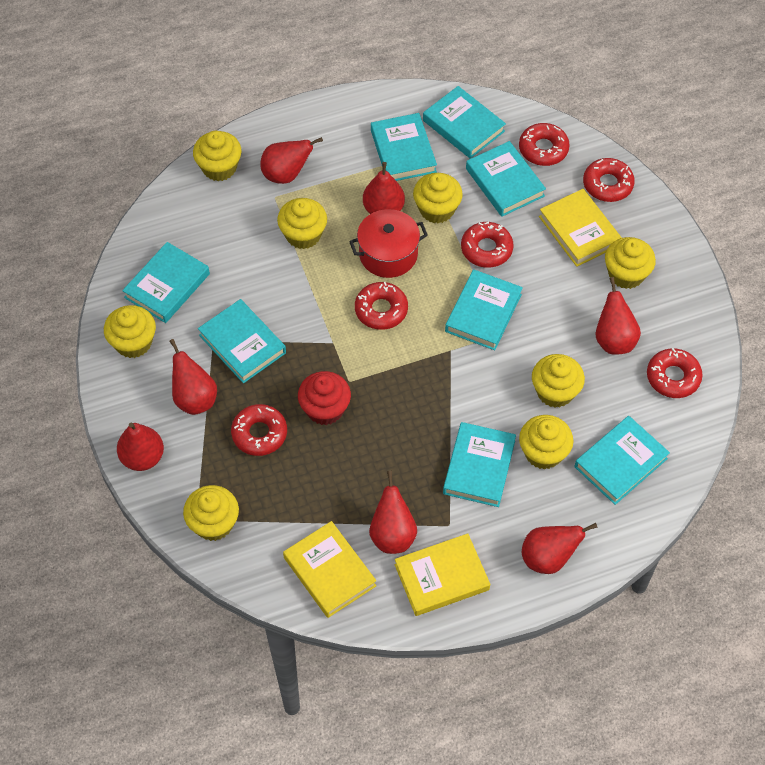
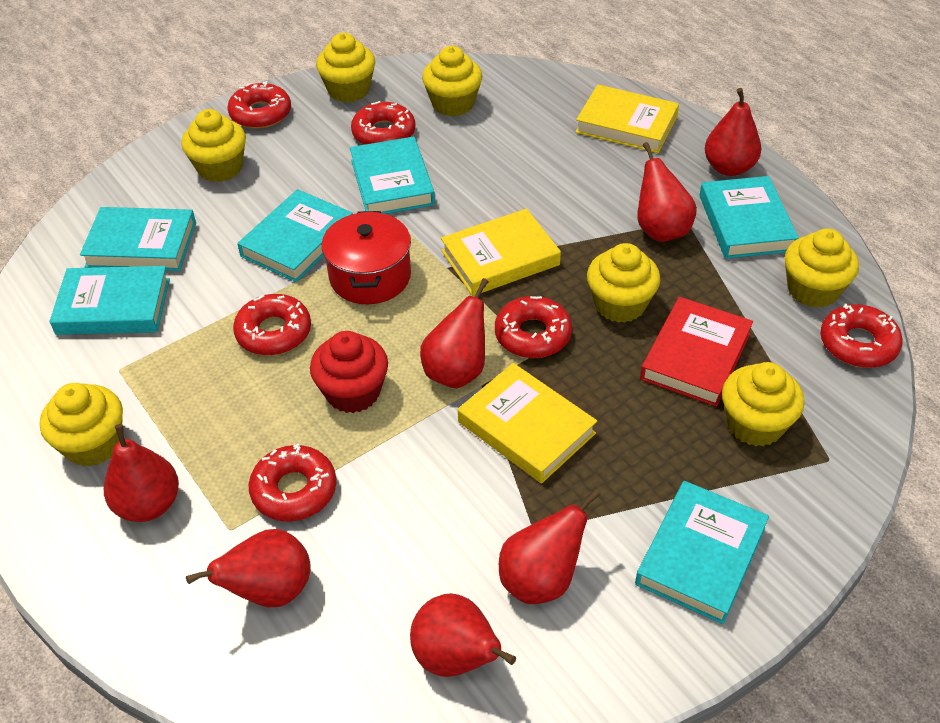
red book: none = 0 -> [640,297,753,407] = 1
turquoise book: [122,242,210,323] [198,299,286,383] [371,113,437,181] [423,86,506,159] [443,422,516,507] [445,269,523,350] [466,141,546,217] [575,416,670,505] = 8 -> [49,266,170,335] [80,207,196,271] [237,189,353,282] [350,136,435,214] [635,481,769,624] [699,176,799,259] = 6
yellow cupcake: [104,305,156,358] [183,485,239,541] [193,131,242,181] [277,198,327,249] [413,173,463,223] [519,415,573,470] [532,354,585,408] [605,237,656,289] = 8 -> [40,383,123,467] [181,109,246,182] [316,33,375,102] [422,46,482,116] [587,243,661,323] [722,362,804,446] [785,228,859,308] = 7

